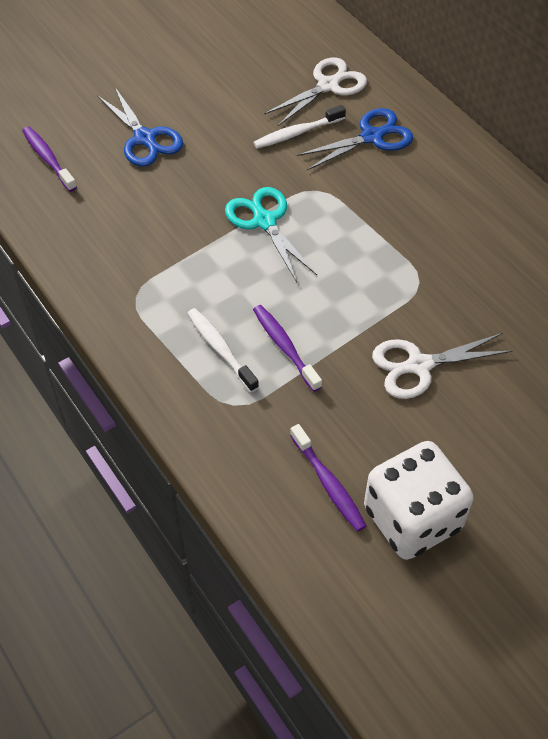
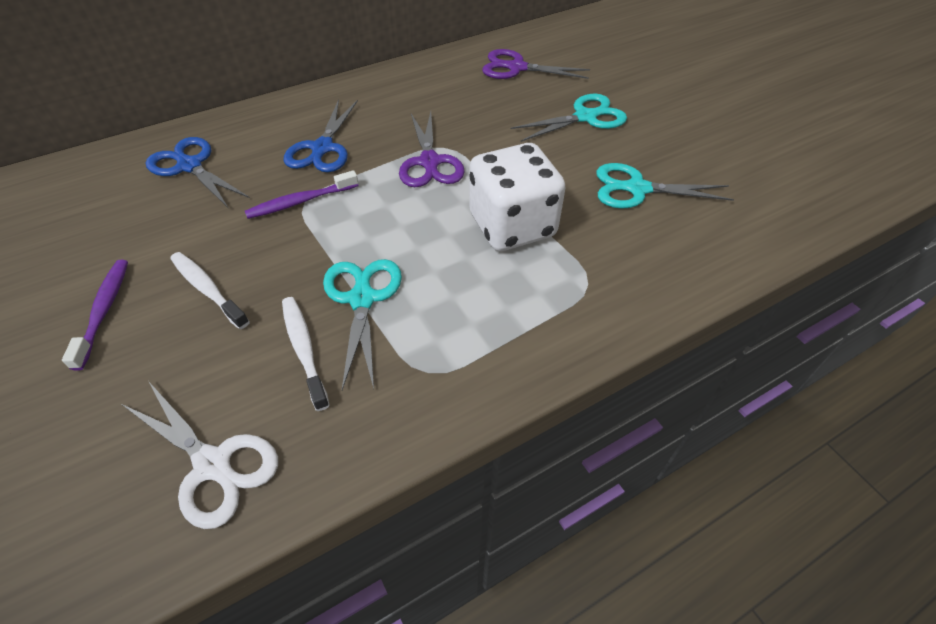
purple scissors: none = 0 -> [399,111,465,187] [482,49,590,79] = 2
purple toothbrush: [22,127,77,192] [253,305,322,392] [290,424,366,532] = 3 -> [62,260,128,371] [245,170,359,219] = 2
turquoise scissors: [225,187,317,282] = 1 -> [323,259,402,390] [511,94,627,142] [596,163,734,209] = 3
white scissors: [264,58,367,126] [372,333,513,399] = 2 -> [122,382,278,529] = 1

